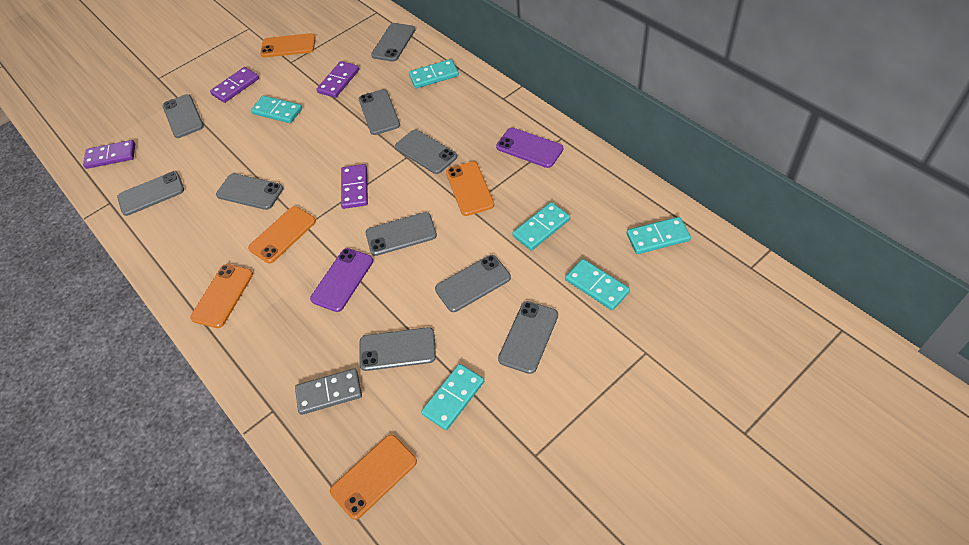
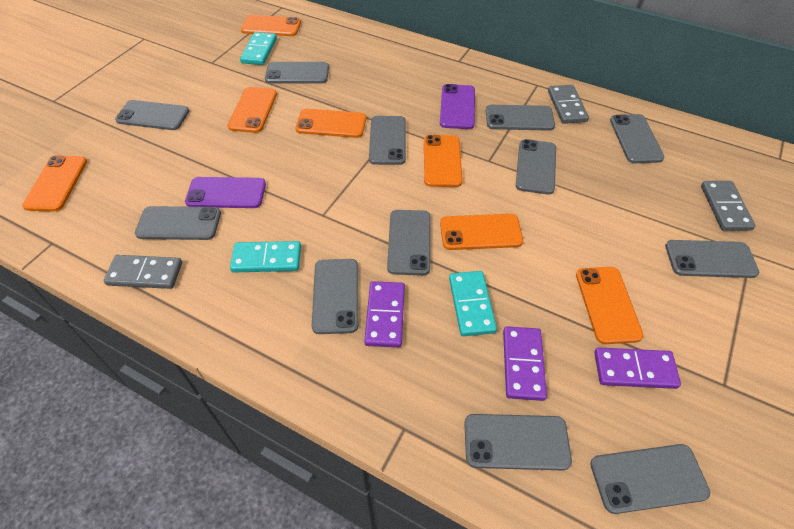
grey domino: [295,368,362,415] = 1 -> [104,255,182,289] [548,85,589,124] [701,181,756,231] = 3
grey phone: [117,171,184,216] [162,94,204,138] [216,173,283,210] [359,89,400,135] [359,327,436,371] [366,212,437,256] [371,23,415,62] [395,130,457,174] [435,255,511,312] [498,301,558,374] = 10 -> [115,100,189,130] [135,206,221,240] [265,62,329,84] [312,259,358,334] [369,116,406,165] [387,210,430,275] [464,414,572,470] [486,105,555,131] [516,139,556,195] [590,444,710,514] [610,114,664,163] [665,240,759,278] = 12
orange phone: [190,264,253,328] [248,206,316,263] [260,33,315,57] [330,435,417,520] [446,161,494,216] = 5 -> [22,156,87,212] [228,87,277,133] [241,15,301,36] [296,109,366,138] [424,135,463,187] [440,214,523,250] [576,267,644,344] = 7
purple domino: [83,140,135,169] [210,67,259,103] [316,61,359,98] [341,164,368,209] = 4 -> [364,281,405,348] [503,326,547,401] [594,348,681,389] = 3
turquoise domino: [251,96,302,123] [409,59,459,89] [421,364,484,430] [512,202,570,251] [565,259,630,310] [627,217,691,254] = 6 -> [230,241,301,272] [240,32,277,65] [449,271,497,336] = 3

